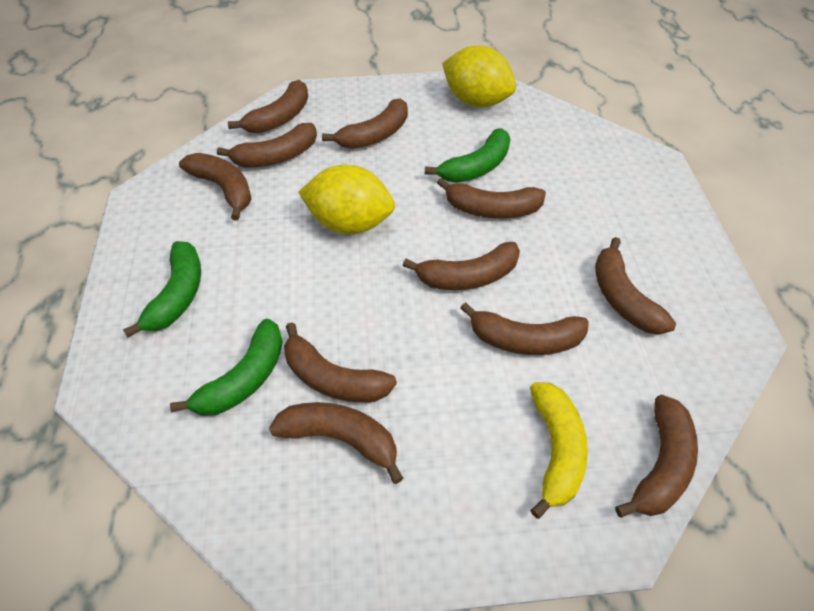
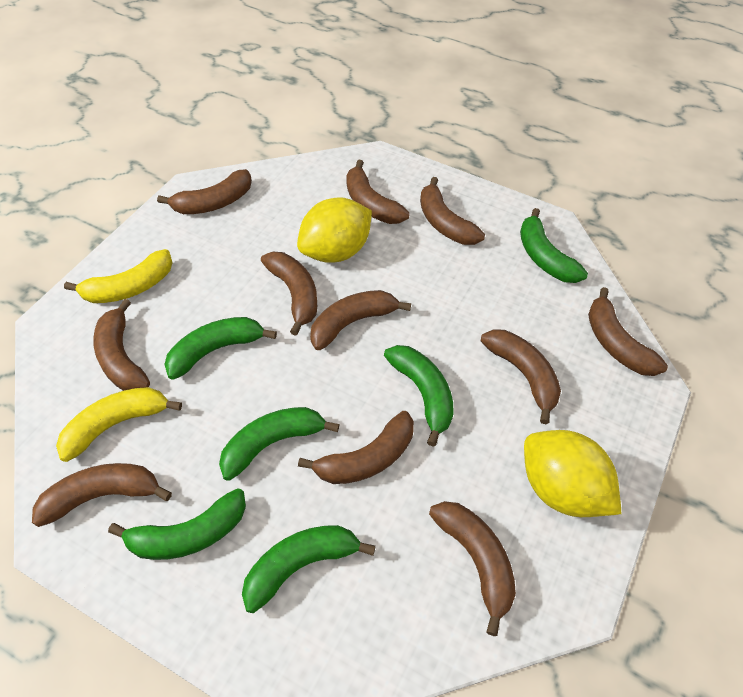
green banana: [123,241,201,338] [170,319,283,416] [425,128,510,183] = 3 -> [108,488,246,560] [164,317,277,379] [219,407,339,481] [242,525,376,613] [384,345,454,447] [520,208,588,283] = 6
yellow banana: [530,382,588,519] = 1 -> [56,387,182,462] [64,249,173,303] = 2

